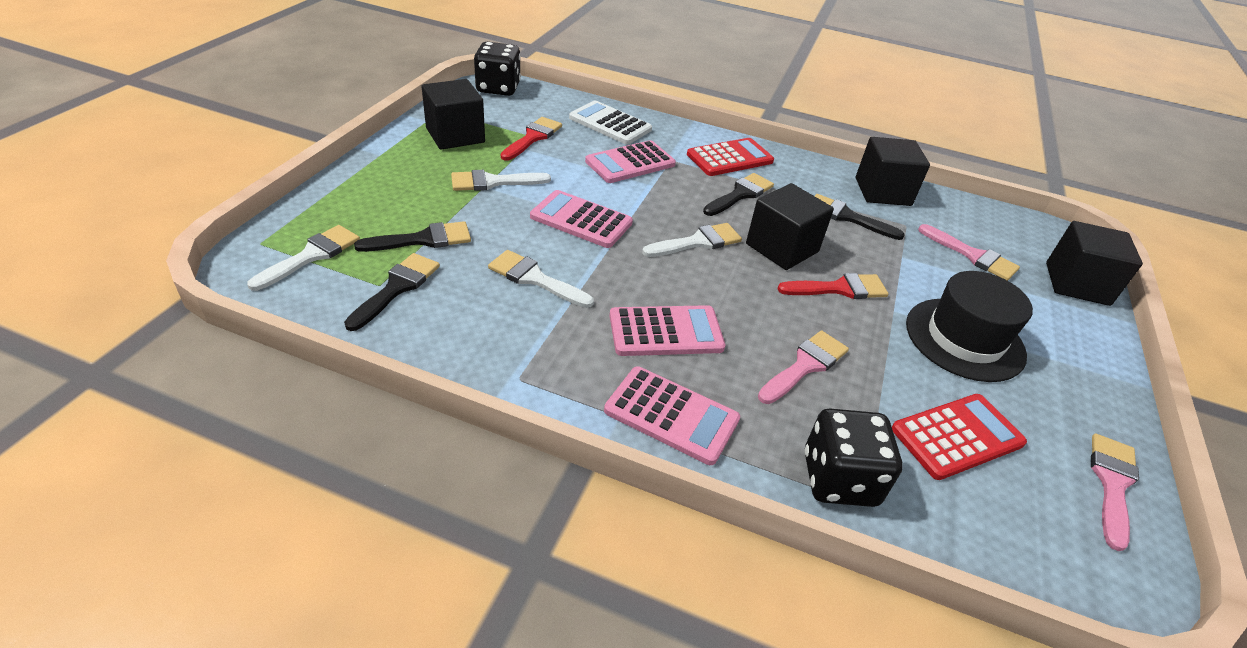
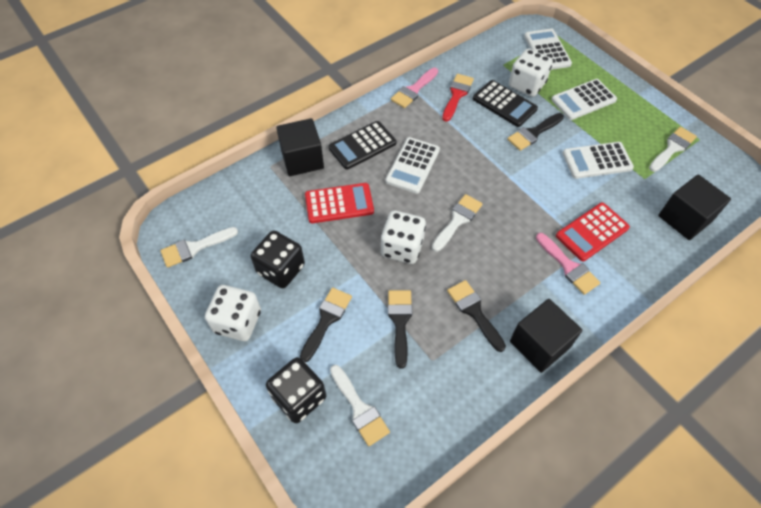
black calculator: none = 0 -> [328,121,396,169] [473,80,538,127] = 2
black cube: [422,79,485,150] [746,183,834,270] [856,137,930,206] [1046,221,1143,306] = 4 -> [276,118,324,176] [510,299,582,373] [658,174,731,240] = 3
black hat: [906,271,1033,382] = 1 -> none = 0
pink brush: [758,330,849,404] [918,224,1020,281] [1091,433,1139,551] = 3 -> [391,68,438,108] [536,233,600,295] = 2
pink calculator: [530,190,633,248] [585,140,676,183] [604,366,740,465] [610,305,725,356] = 4 -> none = 0
red brush: [501,117,562,161] [777,273,889,299] = 2 -> [442,74,474,122] = 1
white calculator: [569,101,652,144] = 1 -> [385,137,440,194] [524,29,572,70] [551,79,617,120] [563,142,634,179] = 4
white dice: none = 0 -> [205,285,261,341] [381,210,426,264] [509,49,553,97] = 3

